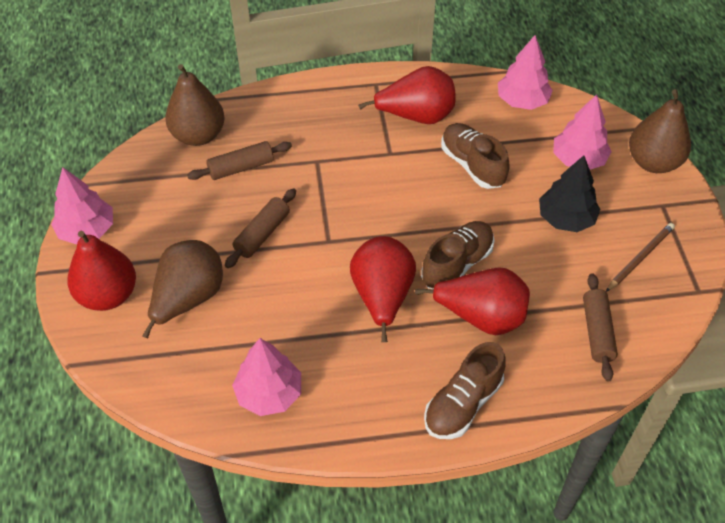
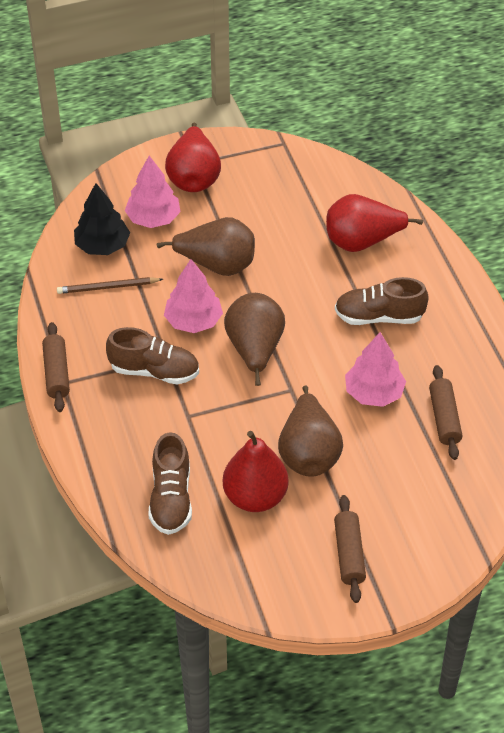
pink tree: [51,167,113,244] [232,338,301,416] [498,35,553,110] [553,94,611,170] = 4 -> [125,156,180,228] [164,259,223,333] [345,332,406,407] = 3
red pear: [67,231,136,311] [350,236,416,342] [358,66,456,124] [415,267,530,335] = 4 -> [165,123,221,192] [223,431,289,512] [326,194,423,252] = 3

